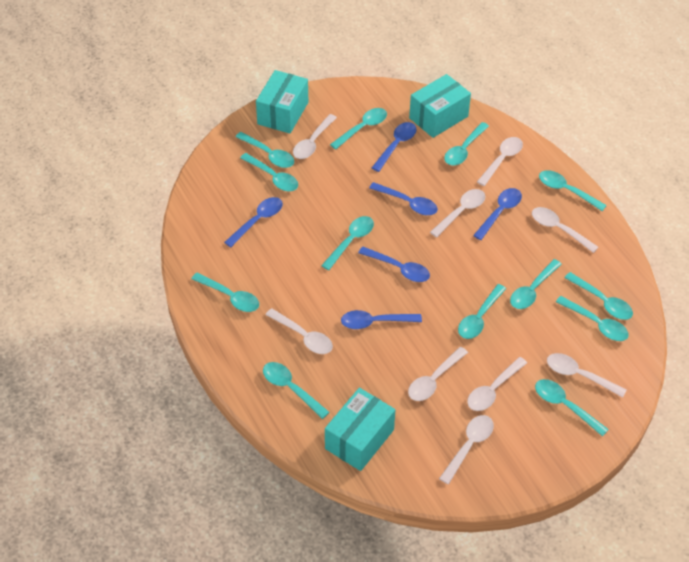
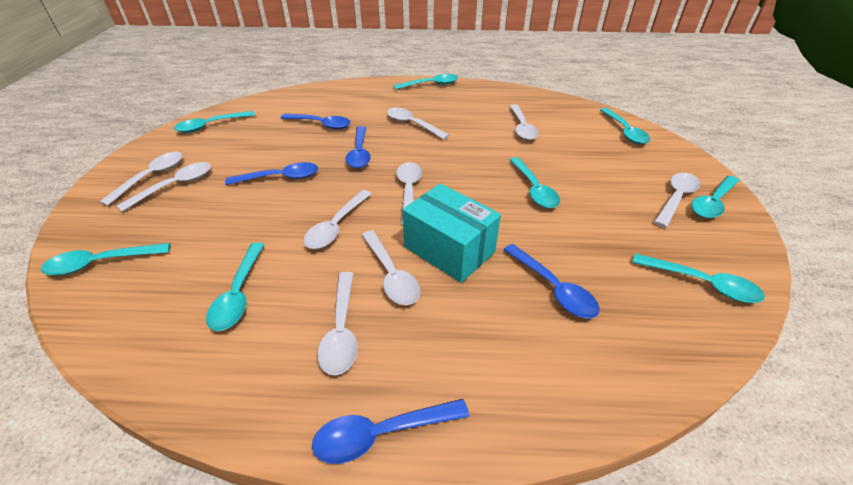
blue spoon: [224,197,283,247] [341,310,422,329] [358,246,430,282] [369,182,438,215] [372,122,417,172] [473,188,522,240] = 6 -> [225,162,318,185] [280,114,351,129] [312,399,469,464] [346,126,371,168] [503,244,600,319] = 5
turquoise box: [256,70,308,133] [325,388,395,471] [409,74,471,138] = 3 -> [403,184,501,283] = 1
turquoise spoon: [191,273,259,312] [236,132,294,168] [240,153,298,191] [263,362,330,419] [321,216,374,270] [330,108,387,149] [444,122,489,165] [458,284,506,339] [510,259,562,309] [535,379,609,437] [539,170,607,211] [556,296,629,341] [564,272,633,320] = 13 -> [41,243,170,276] [174,111,255,133] [206,242,264,331] [393,74,458,90] [509,157,560,208] [600,108,650,144] [632,253,765,303] [691,175,740,218] = 8

